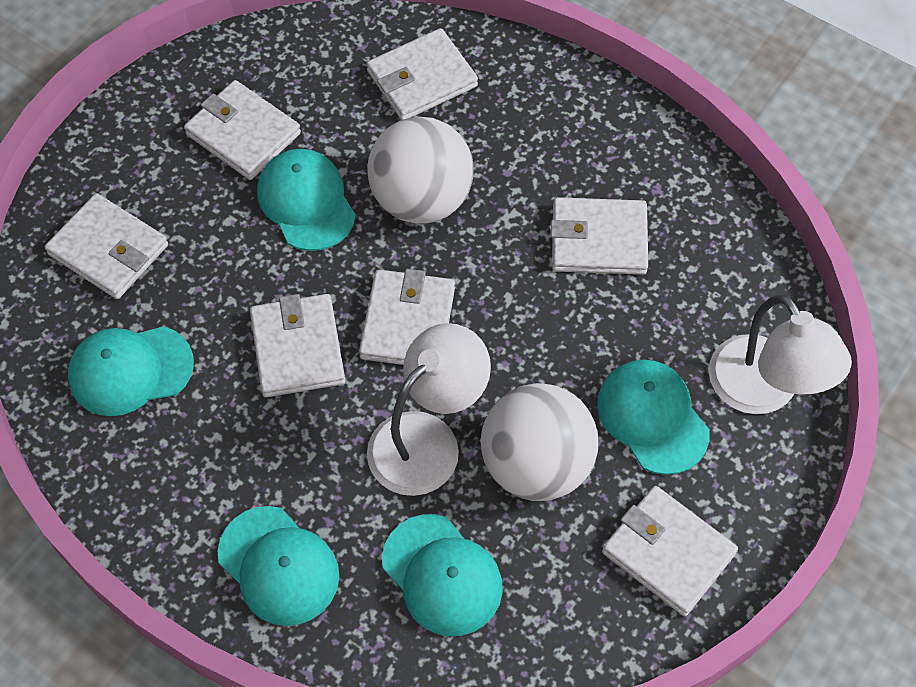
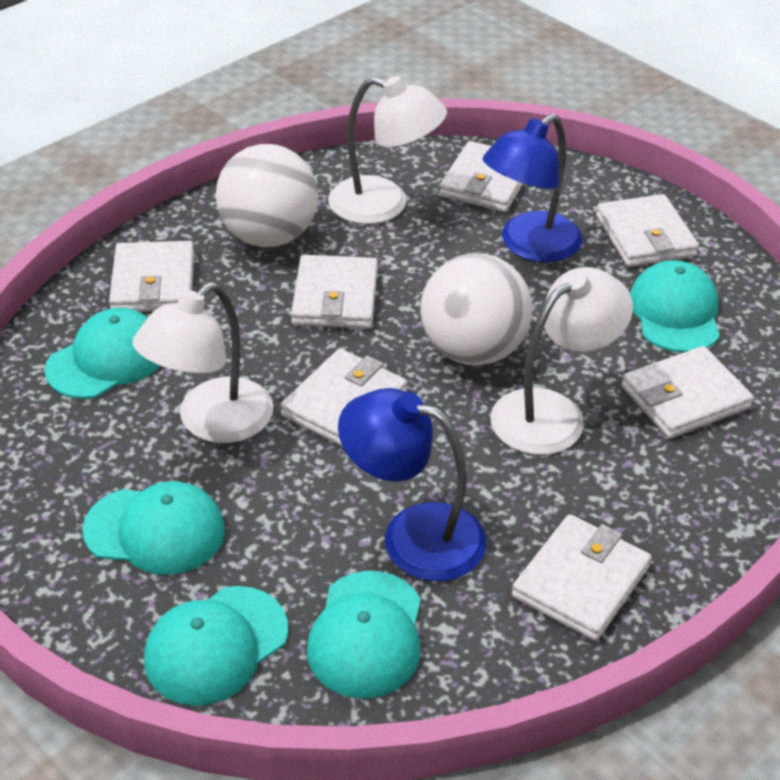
blue lamp: none = 0 -> [338,388,487,581] [482,114,582,262] = 2
white lamp: [367,323,491,496] [709,295,852,414] = 2 -> [133,283,274,443] [328,76,447,224] [490,267,633,455] = 3

